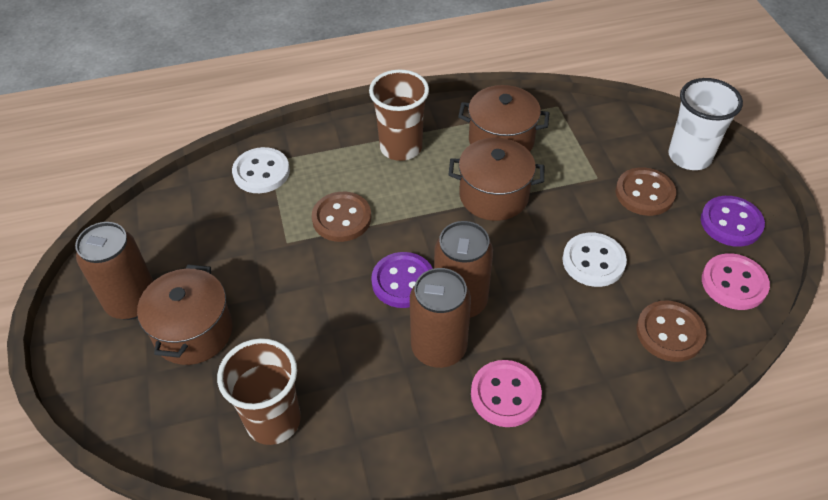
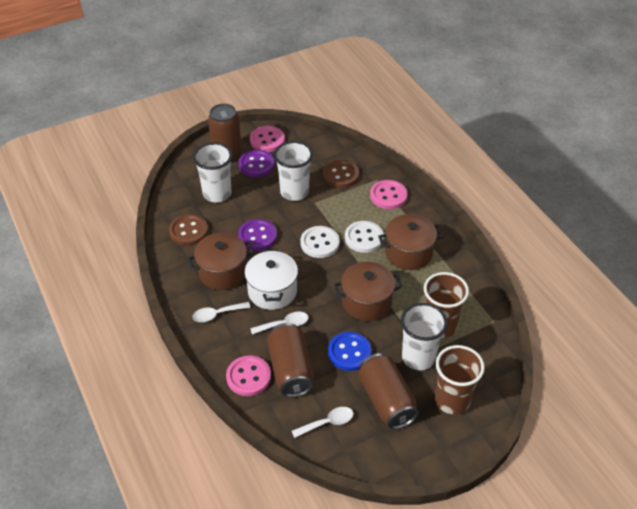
blue button: none = 0 -> [328,332,372,371] = 1
brown button: [312,192,371,242] [616,167,676,216] [636,301,706,362] = 3 -> [169,214,208,246] [323,160,359,188] = 2
pink button: [471,360,542,427] [702,253,770,310] = 2 -> [226,355,271,396] [250,126,285,152] [370,180,408,209] = 3
white cup: [668,78,743,170] = 1 -> [193,143,232,202] [274,141,313,201] [401,303,448,370] = 3
white pot: none = 0 -> [244,249,298,310] = 1
white spoon: none = 0 -> [193,302,251,322] [250,312,309,335] [292,407,354,438] = 3

